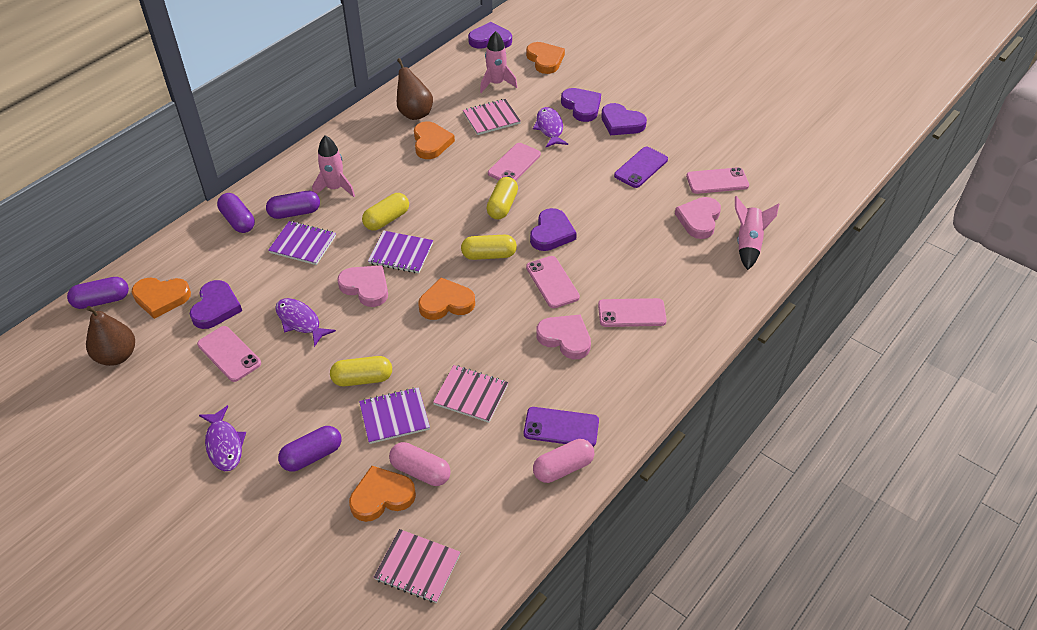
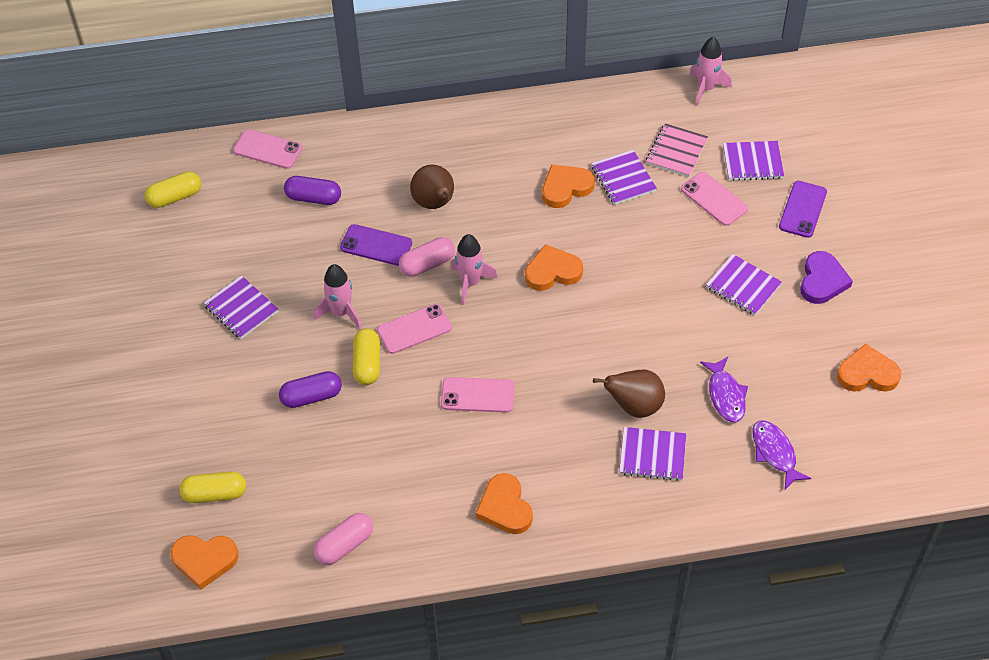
pink heart: [337,265,388,307] [536,314,591,359] [675,197,721,239] = 3 -> none = 0
pink notebook: [374,529,461,603] [433,365,508,423] [463,99,521,135] = 3 -> [646,123,708,177] = 1
pink phone: [197,326,261,382] [488,143,541,181] [526,256,580,308] [598,298,667,327] [686,167,749,194] = 5 -> [233,129,302,169] [377,304,452,354] [441,377,514,413] [681,172,748,226] = 4
purple capsule: [67,277,129,309] [217,193,255,233] [266,191,320,219] [278,426,341,472] = 4 -> [279,371,342,408] [284,176,341,205] = 2
purple fish: [199,405,246,471] [275,298,336,347] [533,107,568,147] = 3 -> [700,357,748,422] [752,420,811,489] = 2
purple heart: [190,280,242,329] [468,22,512,49] [530,208,577,251] [561,88,601,122] [601,103,647,135] = 5 -> [800,251,853,304] = 1
purple notebook: [268,221,336,265] [359,387,430,444] [368,230,433,273] = 3 -> [204,275,278,339] [591,150,657,205] [619,427,686,481] [706,254,782,315] [723,141,784,181] = 5
yellow capsule: [330,356,392,386] [362,193,409,231] [461,235,517,260] [486,177,518,220] = 4 -> [145,171,201,208] [179,471,246,503] [353,328,380,385] = 3

